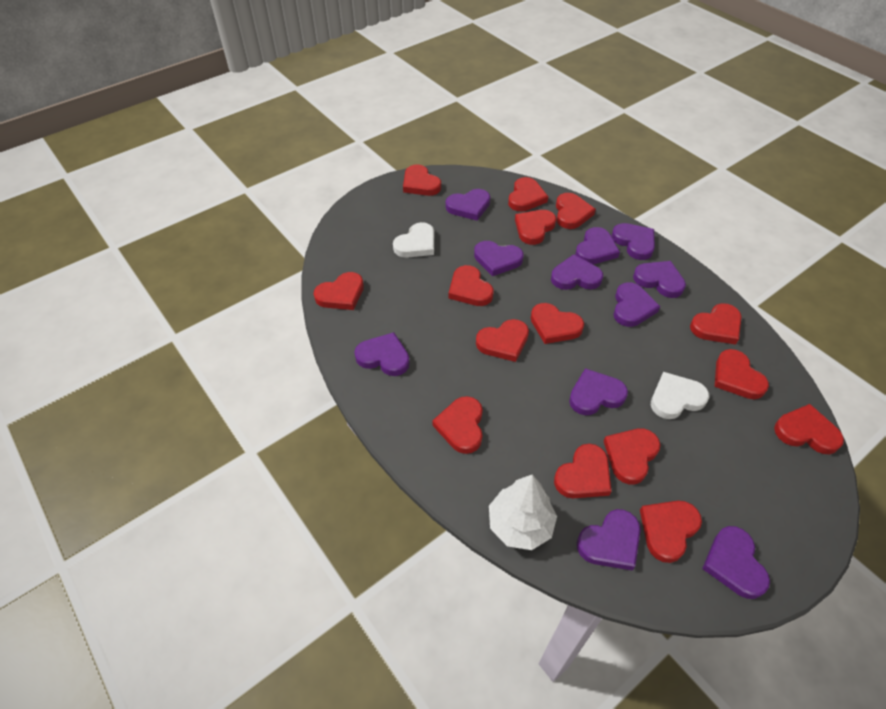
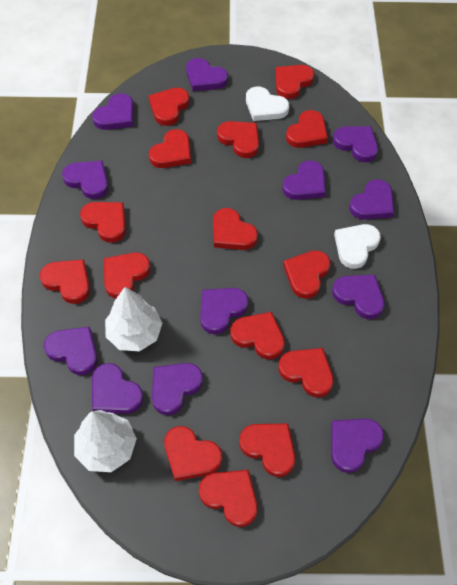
purple heart: [355,332,410,376] [446,189,490,221] [474,241,524,276] [551,254,603,290] [569,368,628,415] [575,227,620,264] [577,509,641,571] [612,223,655,260] [613,282,660,327] [633,261,686,298] [702,526,770,599] = 11 -> [44,327,98,375] [62,160,108,199] [92,93,134,130] [92,363,144,414] [152,363,203,415] [186,58,228,91] [200,288,248,334] [282,160,326,200] [331,419,384,473] [332,275,385,319] [333,126,378,162] [349,179,394,220] = 12
white tree: [489,475,557,550] = 1 -> [74,410,137,472] [105,287,162,351] = 2

